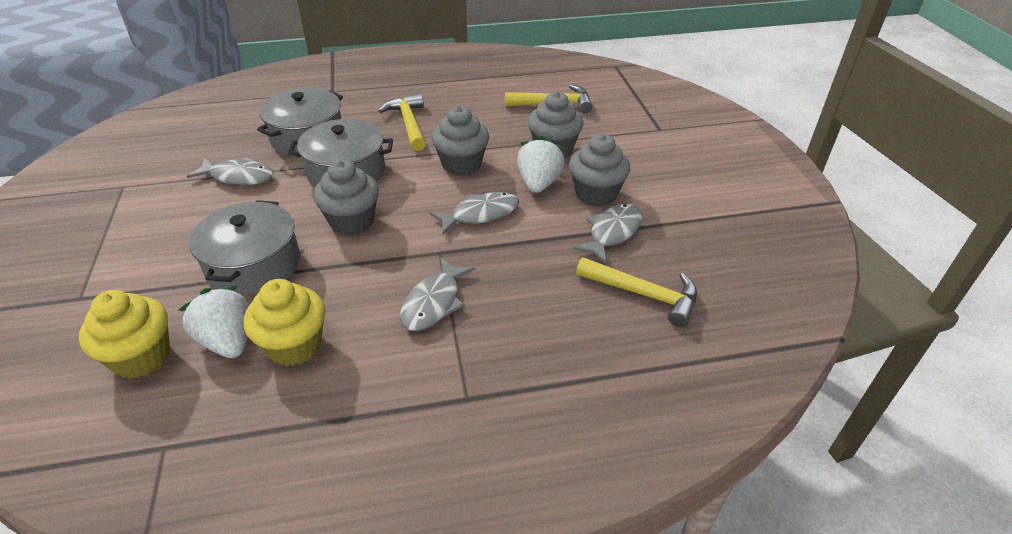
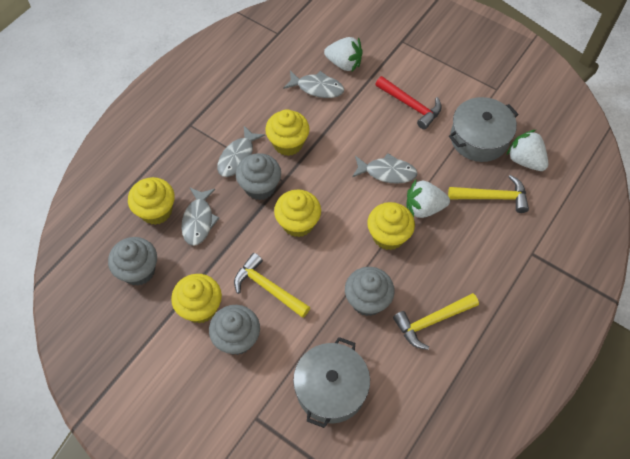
grey pot: [189,200,300,296] [257,88,343,156] [288,119,393,187] = 3 -> [293,337,370,428] [449,97,519,162] = 2
red hammer: none = 0 -> [375,76,442,130] = 1
white strawberry: [179,286,248,358] [517,136,565,193] = 2 -> [324,37,363,71] [407,180,450,218] [507,130,548,171] = 3
yellow cupcake: [79,290,170,379] [244,279,325,366] = 2 -> [128,177,175,225] [171,274,222,323] [265,109,310,156] [274,189,321,237] [367,202,415,250] = 5

